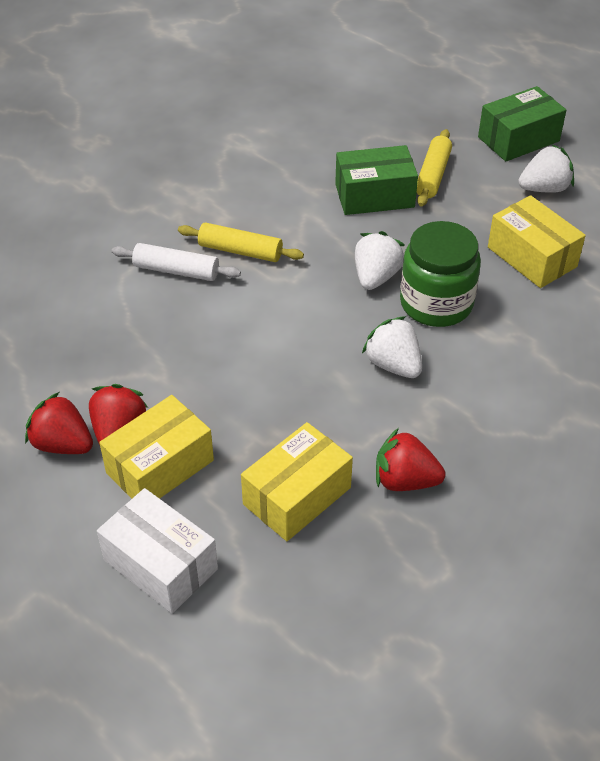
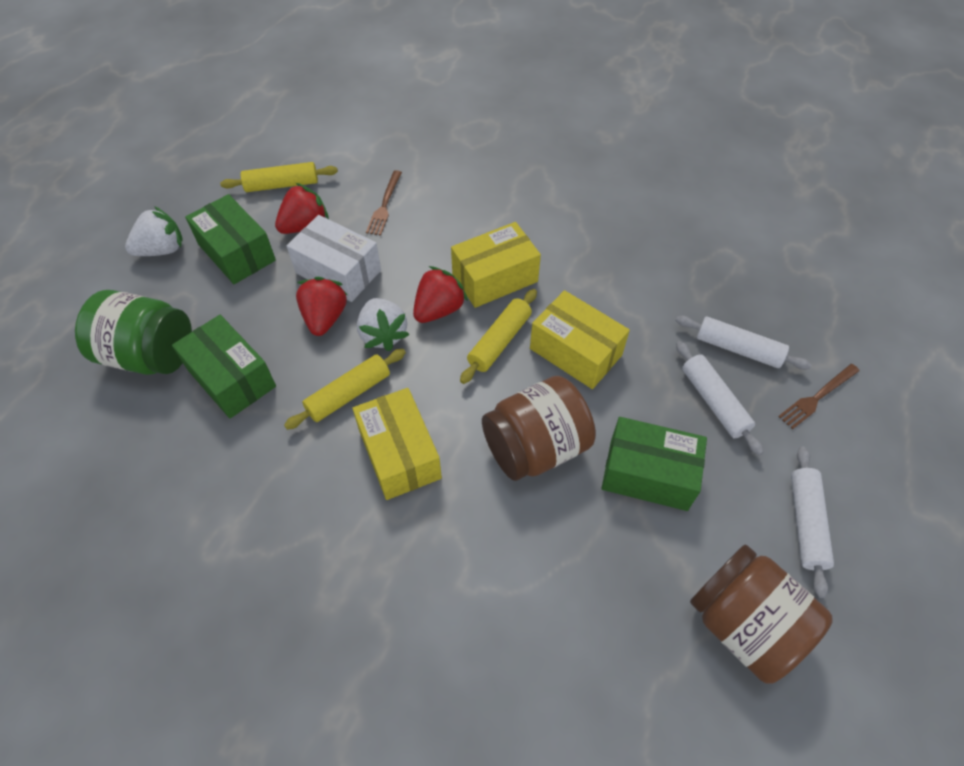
brown fork: none = 0 -> [366,170,402,235] [778,364,860,429] = 2
brown jar: none = 0 -> [482,376,596,481] [690,544,833,684] = 2
green box: [335,145,418,215] [478,86,566,162] = 2 -> [172,315,276,419] [185,194,276,284] [601,417,707,511] = 3
white rolling pin: [112,243,241,281] = 1 -> [676,316,812,370] [676,341,764,455] [791,447,834,598] = 3
white strawberry: [355,231,405,290] [362,316,422,378] [519,144,574,193] = 3 -> [125,206,183,256] [357,298,409,351] = 2
yellow rolling pin: [178,223,304,262] [417,129,452,207] = 2 -> [220,162,338,192] [284,349,406,430] [460,289,537,384] = 3

